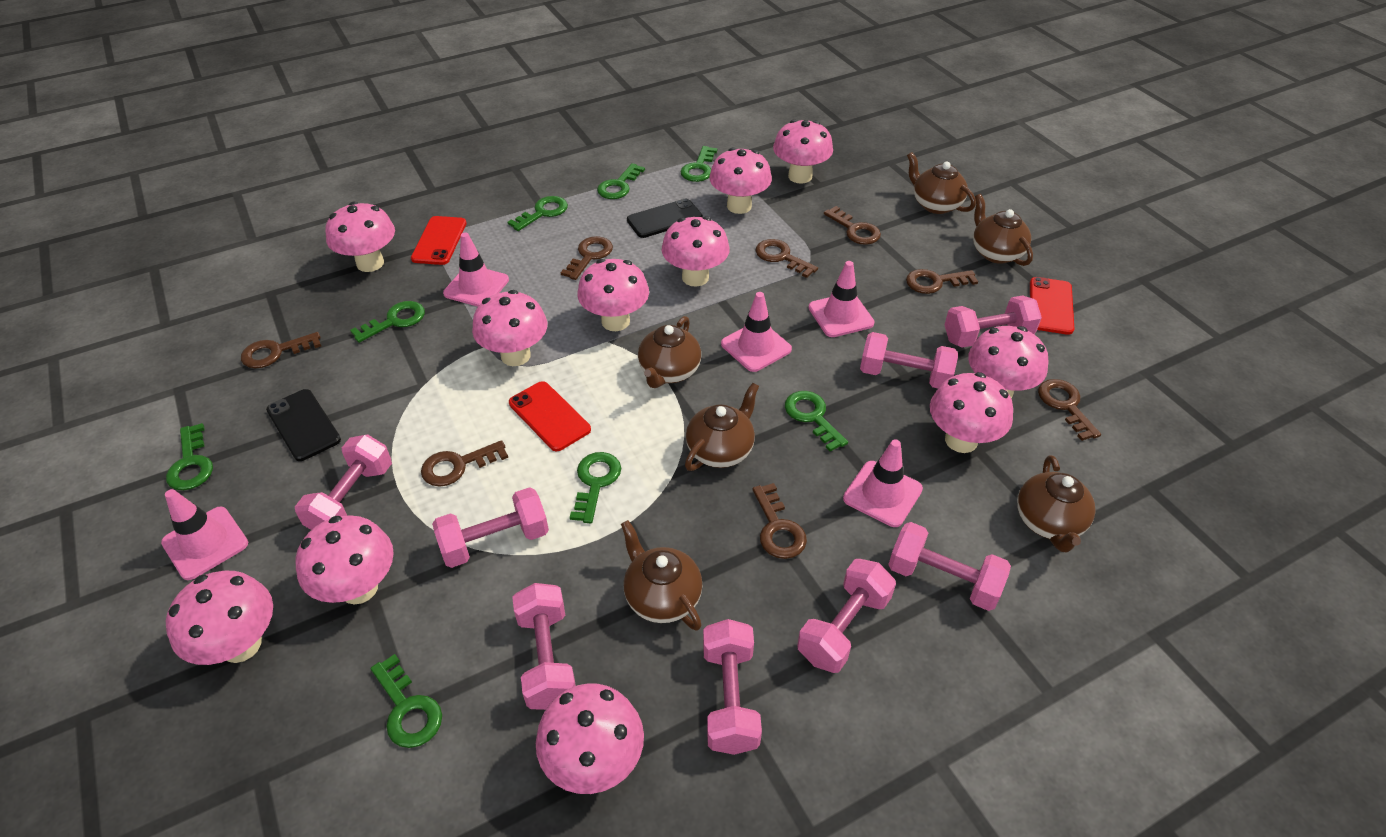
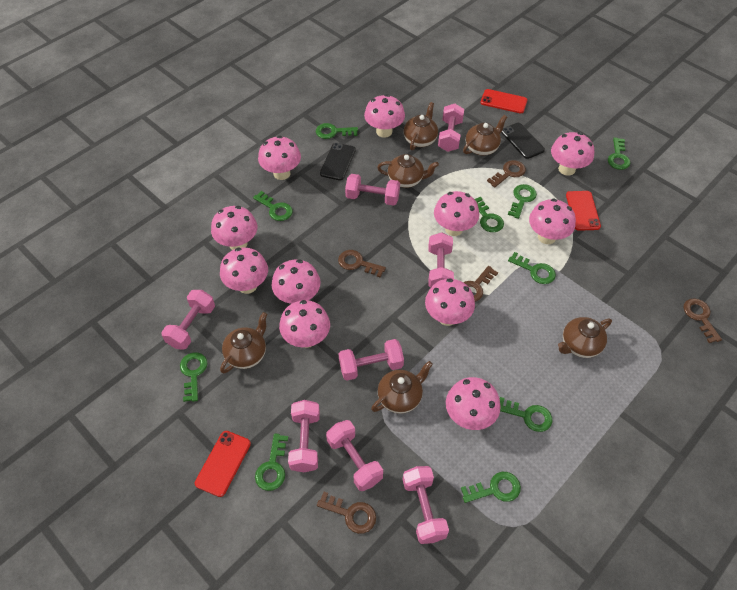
brown key: [241,332,321,368] [421,440,508,487] [560,236,613,280] [752,483,807,559] [755,239,818,278] [824,206,881,245] [906,269,978,294] [1038,379,1101,441] = 8 -> [317,492,376,534] [338,250,386,278] [463,266,498,302] [487,160,526,188] [683,298,722,343] = 5
green key: [166,423,213,490] [350,301,425,343] [371,654,442,748] [508,196,568,231] [570,452,621,523] [597,163,645,199] [680,146,717,182] [785,391,848,452] = 8 -> [180,352,207,402] [253,191,293,221] [255,434,288,491] [316,123,358,139] [461,472,521,503] [475,197,504,232] [500,397,552,432] [508,184,537,219] [508,252,556,284] [608,138,630,170] = 10
pink traffic cone: [161,489,248,580] [443,232,509,307] [721,292,792,372] [808,261,875,337] [843,439,923,527] = 5 -> none = 0

